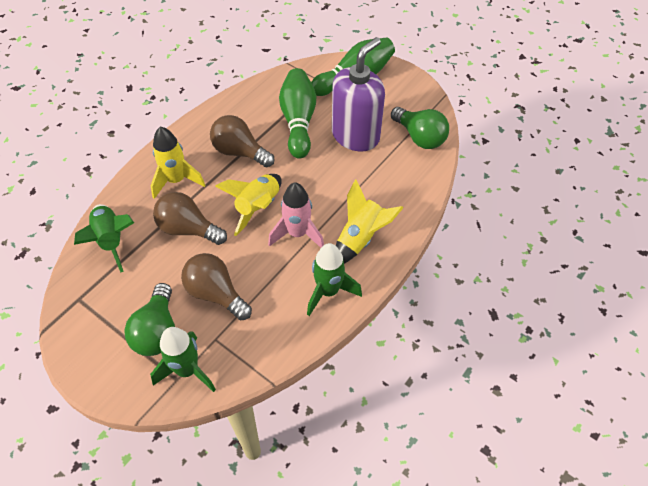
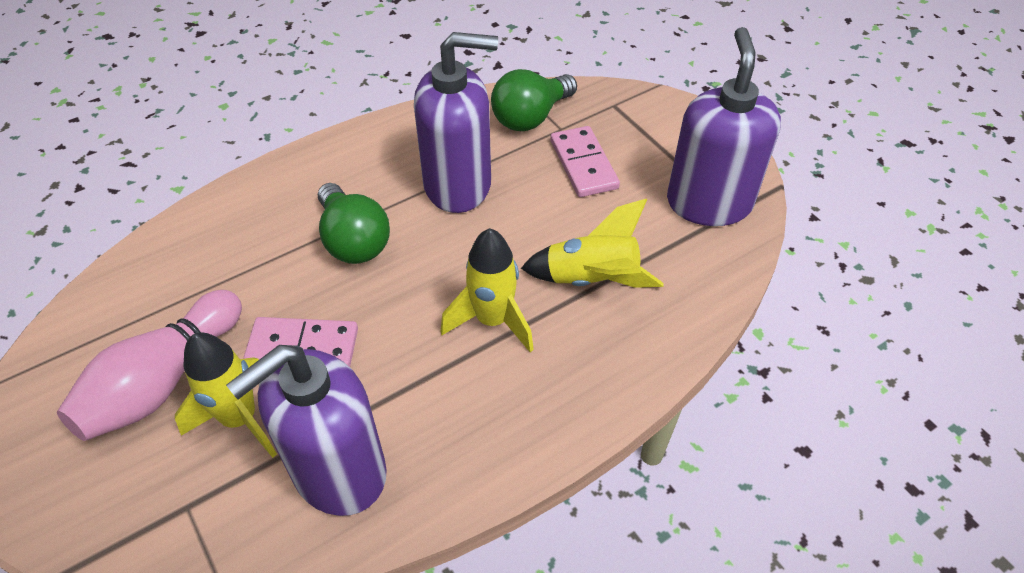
brown light bulb: [153,192,227,245] [181,253,252,320] [210,115,275,167] = 3 -> none = 0
green bowling pin: [279,68,316,158] [311,38,395,96] = 2 -> none = 0
green rocket: [74,204,134,272] [150,327,216,392] [307,243,362,316] = 3 -> none = 0
pink bowling pin: none = 0 -> [57,290,242,441] = 1
pink domino: none = 0 -> [244,317,358,367] [550,126,620,197] = 2
pink rocket: [268,182,324,248] = 1 -> none = 0
purple soap dispenser: [332,37,385,151] = 1 -> [226,345,387,516] [414,32,498,213] [667,27,781,226] = 3

